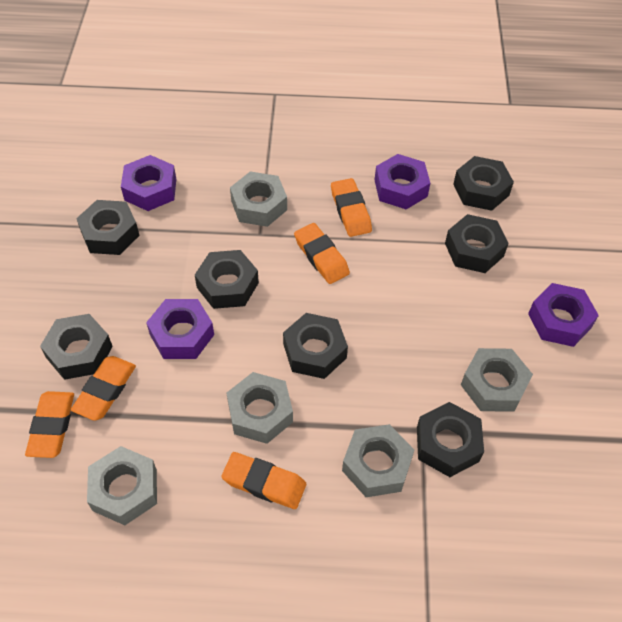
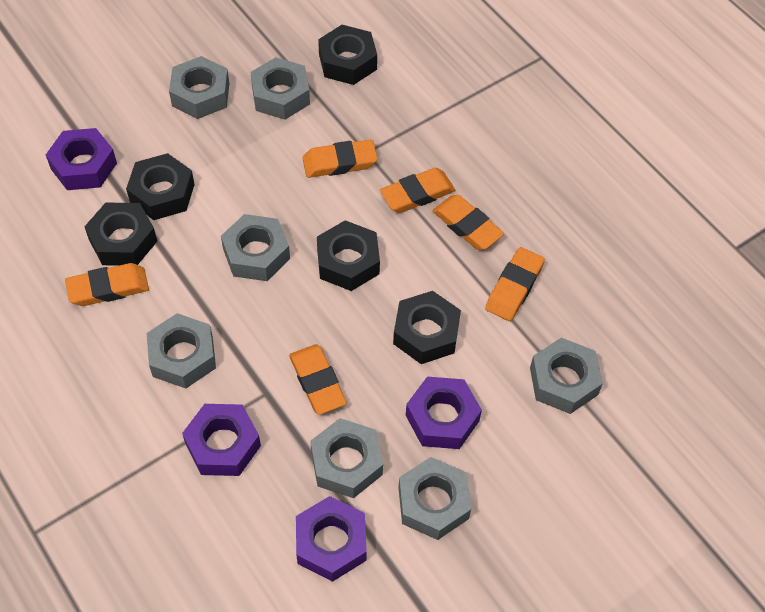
black nut: [40,314,113,380] [76,200,140,255] [195,250,259,309] [283,313,348,379] [417,402,484,477] [445,214,509,273] [453,156,514,211] = 7 -> [84,203,157,266] [126,153,195,220] [317,220,380,291] [318,25,377,85] [393,291,461,364] = 5
grey nut: [87,446,157,525] [227,372,293,444] [230,172,287,227] [342,424,414,497] [461,348,533,412] = 5 -> [147,313,216,389] [169,56,229,119] [221,214,290,281] [250,57,310,120] [310,418,383,498] [398,457,471,540] [530,337,603,414] = 7
orange eraser: [25,391,74,458] [71,356,136,421] [221,452,306,509] [294,223,350,284] [331,178,372,237] = 5 -> [65,263,149,306] [289,344,347,415] [302,140,378,178] [380,168,455,213] [432,195,504,250] [485,247,545,321] = 6

